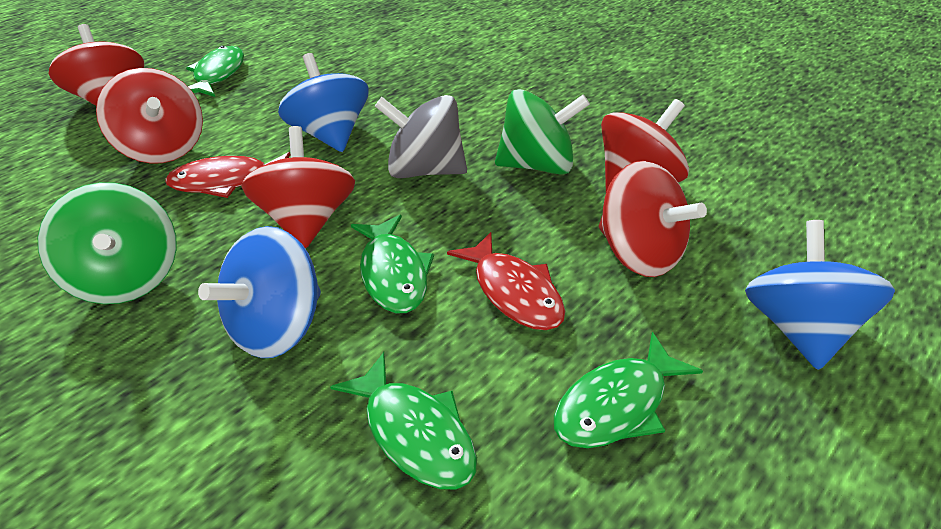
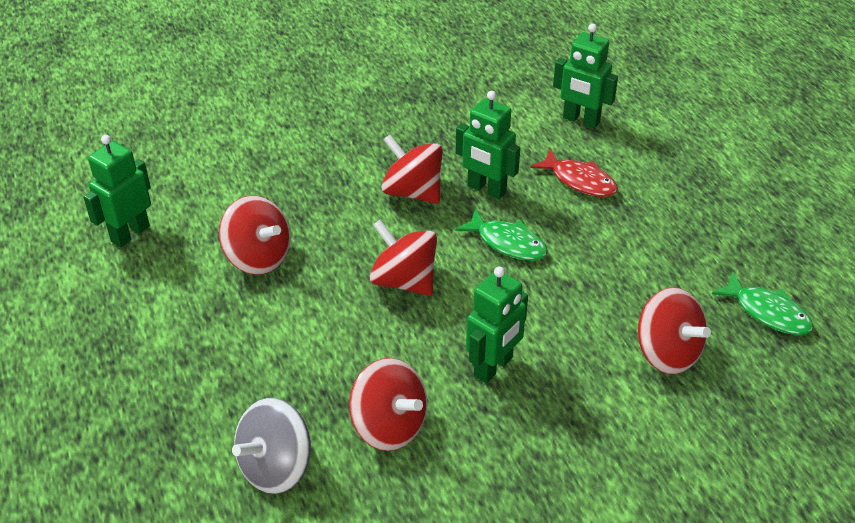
blue spinning top: [198,226,321,358] [278,53,369,152] [745,220,895,370] = 3 -> none = 0
green fish: [186,46,244,97] [330,352,477,489] [351,215,434,313] [554,332,703,448] = 4 -> [455,209,548,261] [712,272,814,335] = 2
green robot: none = 0 -> [83,135,151,248] [456,91,520,199] [466,266,528,383] [553,23,618,129] = 4
green spinning top: [38,182,177,304] [495,89,590,175] = 2 -> none = 0
red fish: [165,152,291,198] [447,232,565,330] = 2 -> [530,150,618,197] = 1

